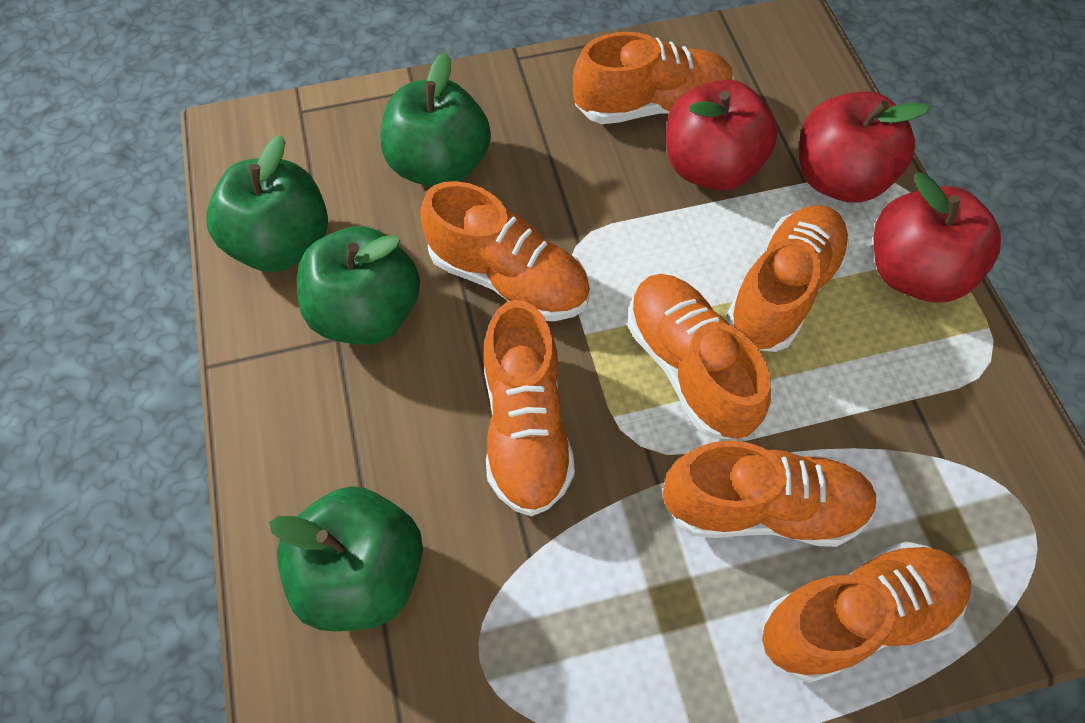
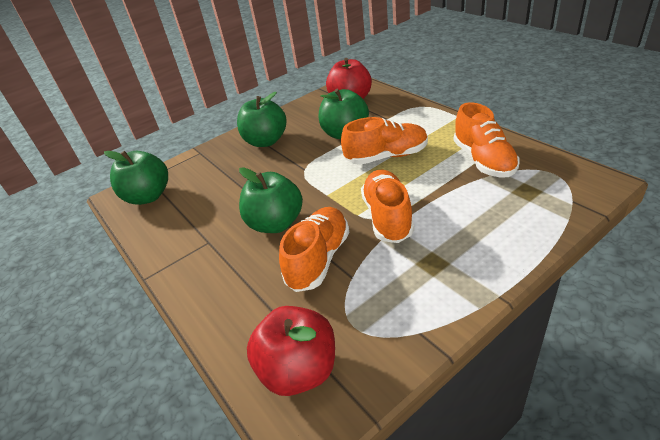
orange shoe: [420,181,590,321] [483,300,575,517] [573,32,734,124] [627,274,771,439] [662,440,877,547] [727,205,850,352] [762,541,971,683] = 7 -> [279,207,350,292] [341,117,428,165] [361,170,414,243] [453,102,520,177] = 4
red apple: [666,80,778,191] [799,92,930,203] [873,172,1001,302] = 3 -> [247,306,335,396] [326,58,372,99] = 2

